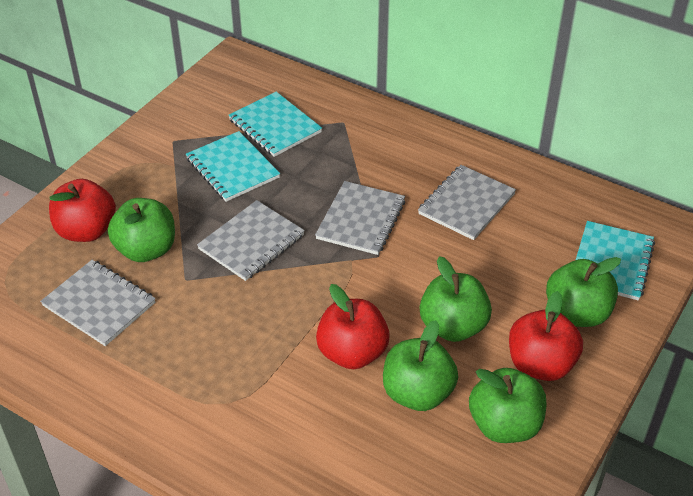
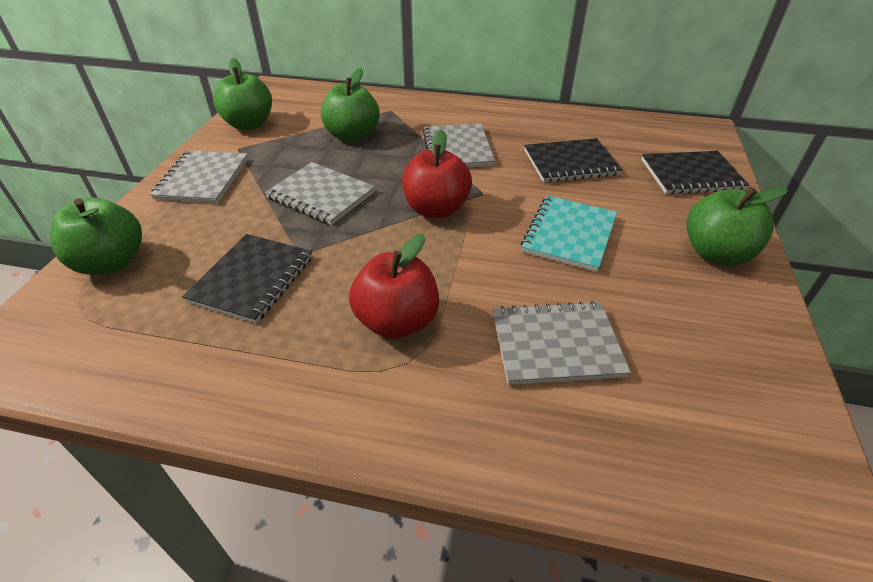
black notebook: none = 0 -> [182,234,313,324] [524,138,622,182] [641,151,749,194] = 3
green apple: [108,198,175,262] [383,320,458,411] [420,256,492,342] [469,368,546,443] [546,257,621,327] = 5 -> [50,198,142,275] [213,58,272,130] [321,68,380,142] [686,188,788,265] = 4
red apple: [49,179,116,242] [316,284,390,369] [509,291,583,381] = 3 -> [349,234,439,339] [402,129,472,218] = 2
turquoise notebook: [186,131,280,202] [228,92,322,157] [576,221,655,300] = 3 -> [521,196,617,272] = 1

